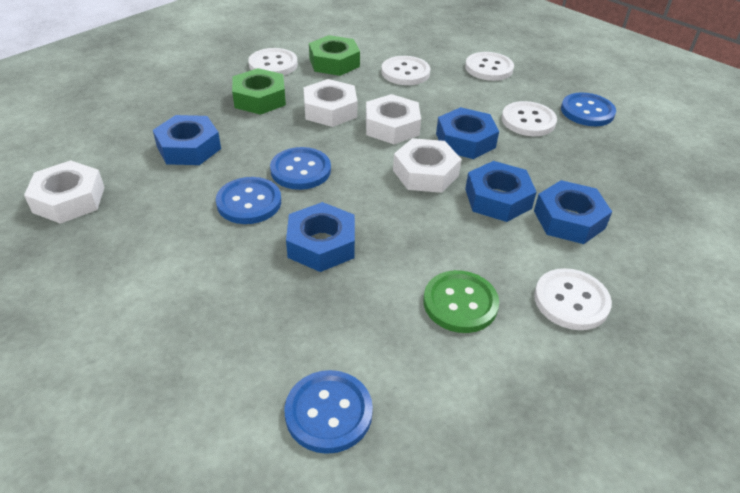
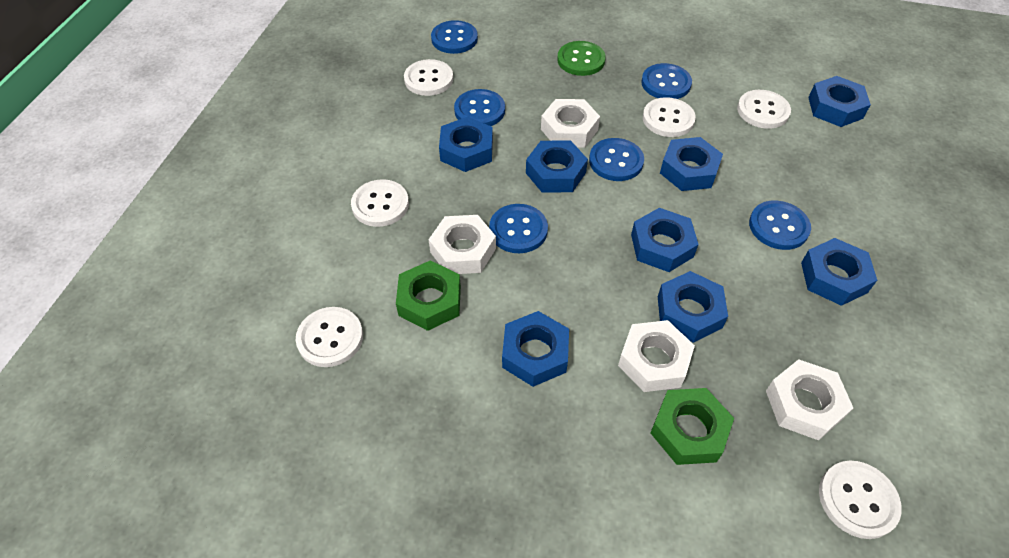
blue button: [216,177,281,224] [270,147,331,190] [285,370,373,454] [561,93,616,126] = 4 -> [431,20,478,54] [454,89,505,126] [489,204,548,253] [589,138,644,181] [641,63,692,99] [749,201,811,250] = 6
blue nut: [153,115,221,165] [286,202,355,272] [436,107,499,159] [465,161,536,222] [534,180,612,244] = 5 -> [439,117,493,172] [502,311,569,387] [526,141,588,192] [631,208,699,272] [658,271,728,343] [660,137,723,191] [801,238,877,306] [808,76,871,127] = 8
white button: [248,48,298,76] [381,56,430,85] [465,52,514,81] [502,101,557,136] [534,268,612,330] = 5 -> [296,307,363,367] [351,179,409,227] [404,59,453,96] [643,97,696,137] [737,90,791,129] [819,461,902,539] = 6

